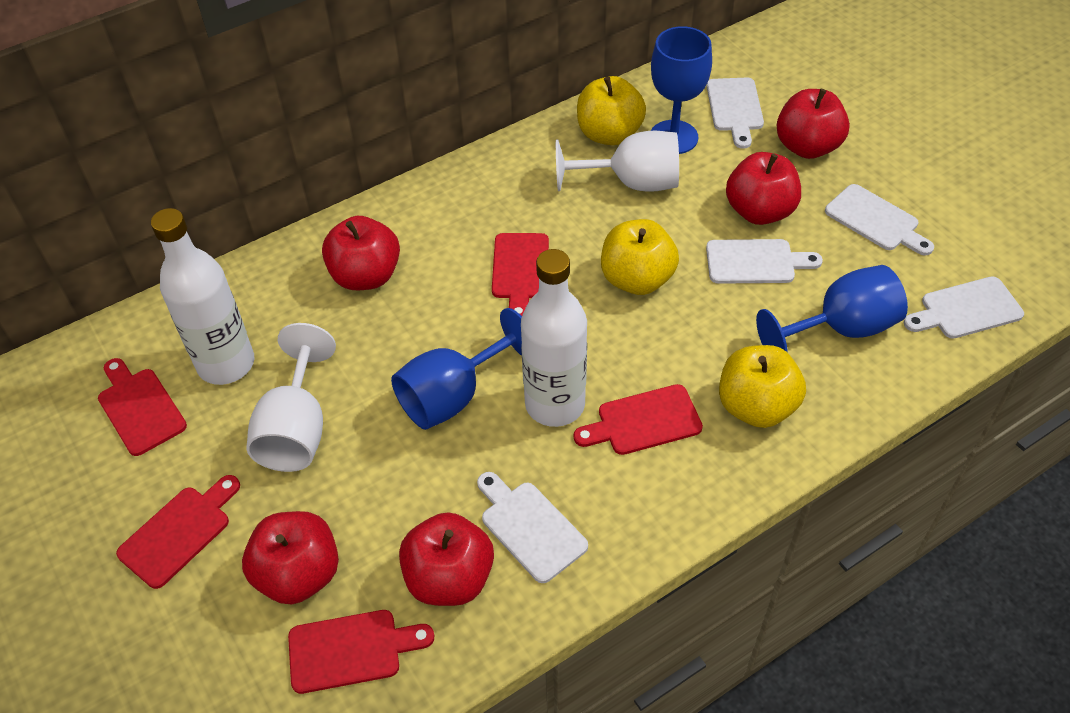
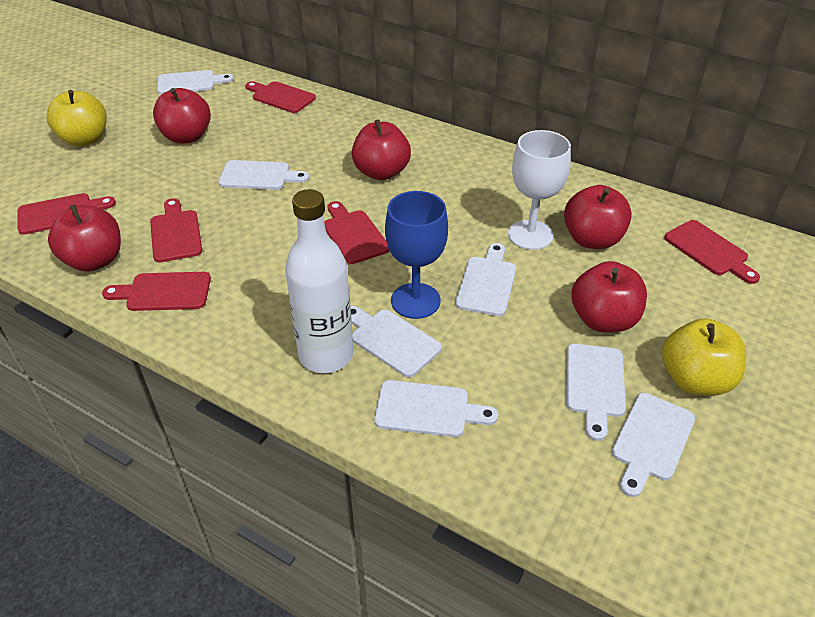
blue goblet: [391,308,522,430] [651,26,712,154] [756,265,908,353] = 3 -> [385,191,448,319] = 1
red cutting board: [98,358,187,456] [116,475,240,589] [288,610,434,694] [492,233,549,316] [574,384,703,455] = 5 -> [17,193,116,235] [102,272,211,311] [150,198,202,262] [245,81,316,113] [324,201,389,264] [664,220,760,284] = 6
white bottle: [151,208,254,385] [521,249,587,427] = 2 -> [285,189,353,373] = 1
white cutting board: [477,472,588,583] [706,239,823,284] [707,78,764,149] [825,184,934,256] [904,276,1024,339] = 5 -> [157,70,234,94] [218,160,309,190] [351,306,442,377] [374,380,498,437] [455,243,516,316] [566,344,626,441] [611,393,695,497] = 7
white goblet: [247,323,336,472] [556,131,679,192] = 2 -> [508,130,571,250] = 1
yellow apple: [577,76,646,145] [601,219,679,295] [719,345,806,428] = 3 -> [47,90,107,147] [662,318,746,395] = 2

